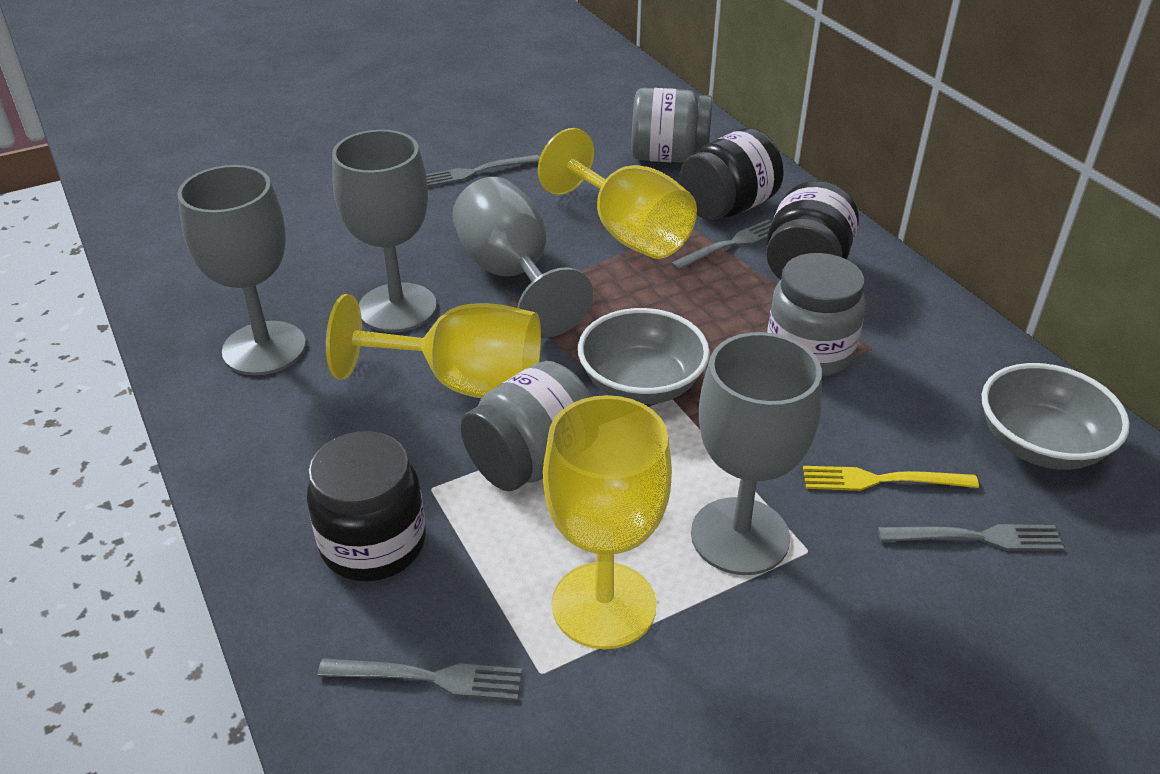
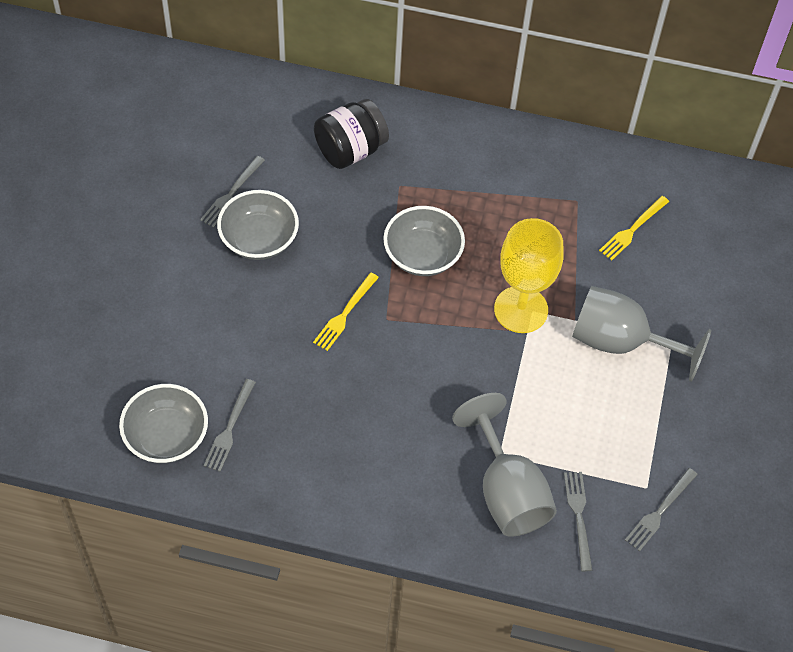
black jar: [307,431,426,581] [679,128,784,220] [766,181,859,280] = 3 -> [314,99,389,169] = 1
grey bowl: [578,308,710,404] [982,363,1130,470] = 2 -> [119,384,208,463] [217,190,299,260] [383,206,465,276] = 3
grey goblet: [177,165,306,375] [332,130,437,333] [452,177,593,338] [691,332,822,575] = 4 -> [452,393,557,537] [572,286,711,382] = 2
grey jar: [460,361,592,491] [631,88,712,163] [767,253,866,376] = 3 -> none = 0
yellow fork: [803,466,979,491] = 1 -> [313,273,379,351] [599,196,669,260] = 2
yellow goblet: [326,294,541,398] [538,128,697,259] [543,395,672,649] = 3 -> [494,218,564,333] = 1

